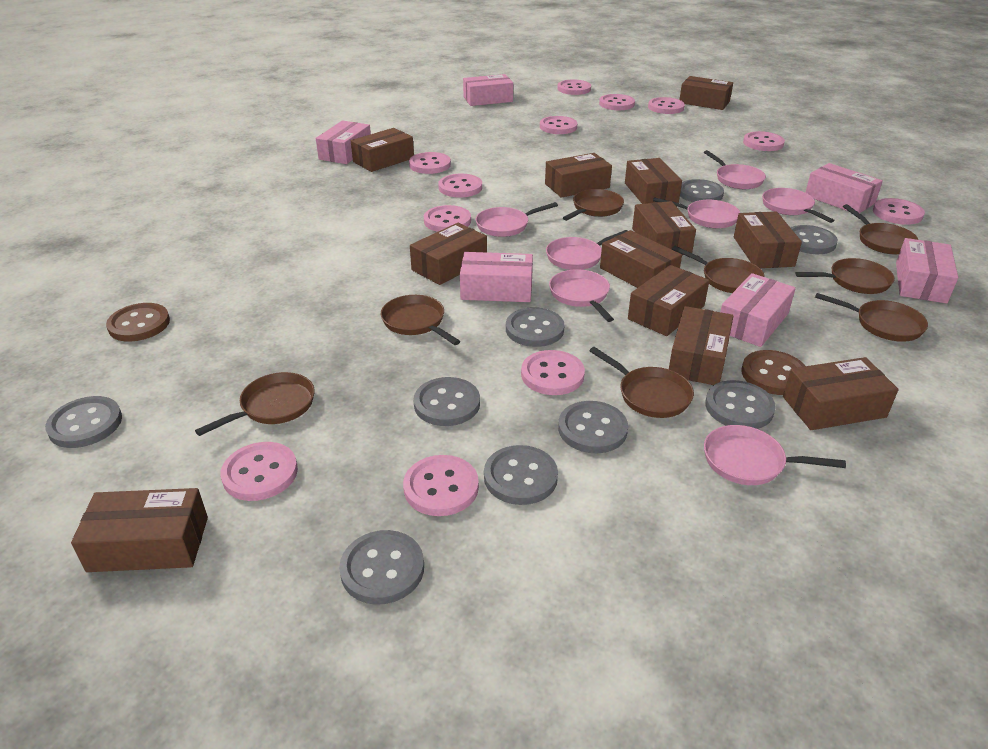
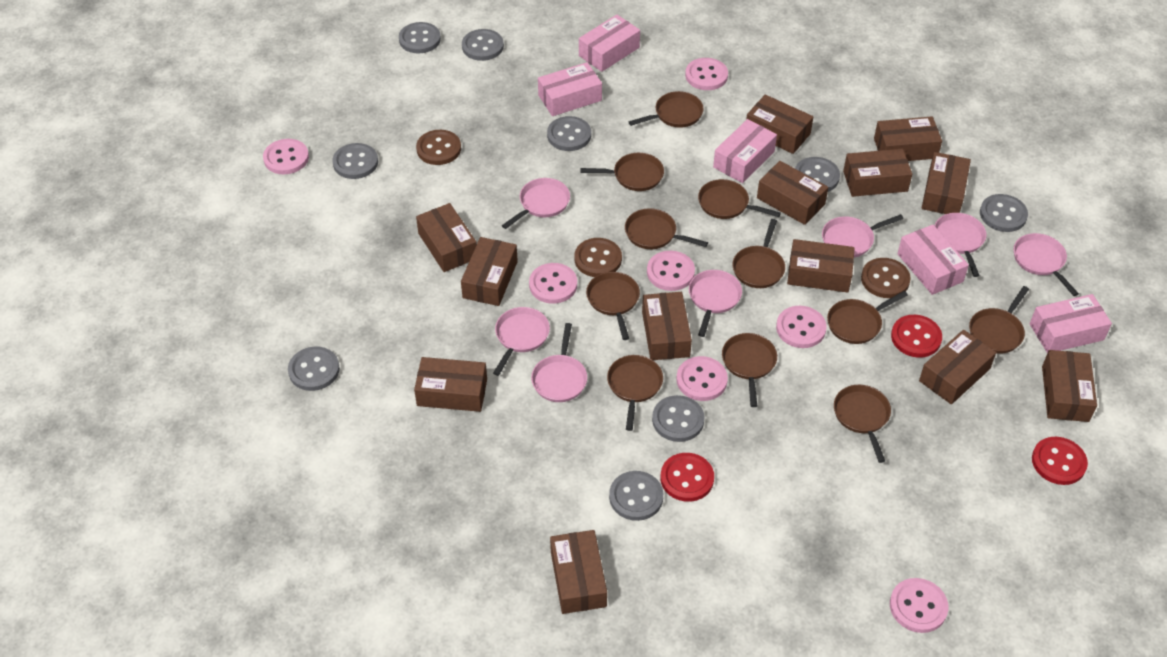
brown box: [71,488,208,572] [351,128,414,172] [410,223,487,285] [545,153,612,198] [600,230,682,288] [625,158,682,204] [628,265,709,336] [632,201,696,255] [669,306,733,385] [680,76,733,110] [734,212,802,268] [783,357,899,430] = 12 -> [414,357,487,412] [416,203,477,272] [461,237,518,306] [550,530,607,614] [642,292,692,360] [746,95,813,154] [757,161,828,225] [787,239,855,293] [843,149,912,197] [874,116,942,161] [919,330,996,404] [922,152,971,214] [1042,350,1097,422] = 13
brown button: [106,303,170,342] [742,350,805,395] = 2 -> [416,130,461,165] [574,238,622,277] [861,258,911,298] = 3
brown pan: [195,372,315,436] [381,295,460,345] [563,189,624,221] [589,347,694,418] [672,246,765,293] [796,258,895,294] [815,293,928,342] [843,204,918,254] = 8 -> [580,153,664,191] [586,272,640,340] [607,355,663,431] [625,208,708,249] [629,91,704,128] [698,179,781,219] [722,333,777,407] [733,219,785,288] [827,291,908,344] [834,385,891,463] [969,286,1029,354] = 11
pink box: [316,120,371,164] [460,252,533,302] [463,74,513,106] [720,273,796,347] [805,163,883,213] [896,238,958,304] = 6 -> [538,62,602,116] [579,15,640,72] [713,119,777,183] [897,225,969,295] [1030,294,1112,353] = 5
pink button: [220,442,298,501] [403,455,479,516] [409,152,451,174] [424,205,471,232] [438,174,482,197] [521,350,585,395] [540,116,577,134] [557,79,591,95] [599,94,635,110] [648,97,685,114] [743,131,785,151] [873,198,925,225] = 12 -> [263,139,309,174] [529,263,577,304] [647,251,695,291] [676,356,728,401] [685,58,728,90] [776,306,827,348] [890,578,948,633] = 7
red button: none = 0 -> [661,453,714,502] [891,315,942,358] [1032,437,1088,485] = 3

